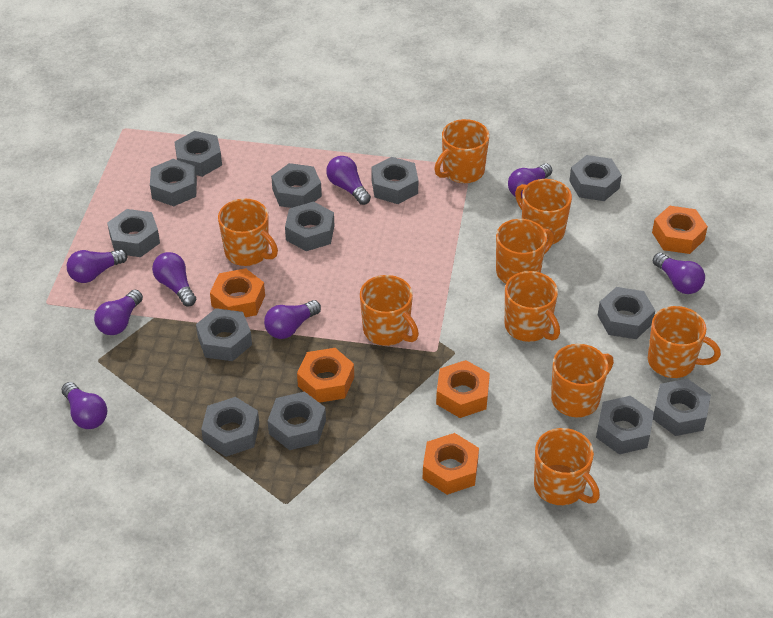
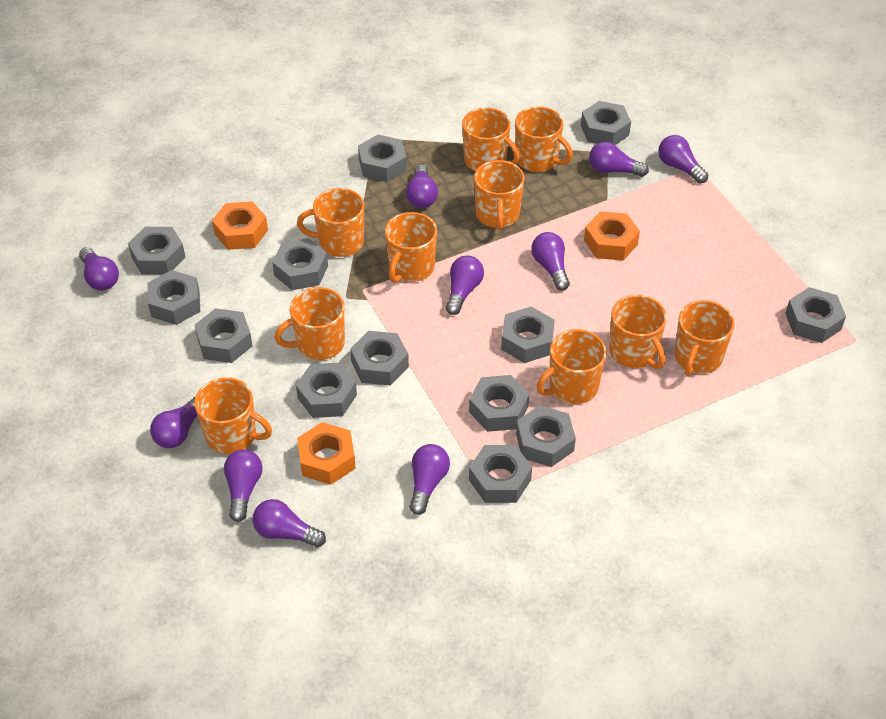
orange mug: [218,198,278,266] [360,275,419,346] [434,119,489,183] [496,219,554,283] [505,271,560,342] [515,179,572,244] [534,428,600,505] [551,344,614,417] [648,306,721,378] = 9 -> [194,377,272,454] [275,287,345,360] [297,188,364,257] [385,212,437,283] [462,107,520,171] [474,160,525,231] [515,106,573,172] [537,329,607,404] [609,295,667,369] [675,300,735,376] = 10
orange nut: [210,268,265,317] [297,348,354,403] [423,433,479,495] [436,360,490,418] [652,206,708,254] = 5 -> [212,201,268,250] [297,422,356,485] [584,211,640,260] = 3
purple light bulb: [61,382,107,429] [67,249,128,283] [94,290,143,335] [152,252,196,306] [264,300,321,339] [326,156,371,205] [508,163,552,198] [653,253,705,294] = 8 -> [79,247,119,291] [150,397,197,448] [224,449,262,522] [253,499,326,548] [406,165,438,208] [409,444,450,515] [446,255,484,315] [531,232,570,291] [589,142,649,177] [658,135,708,184] = 10

